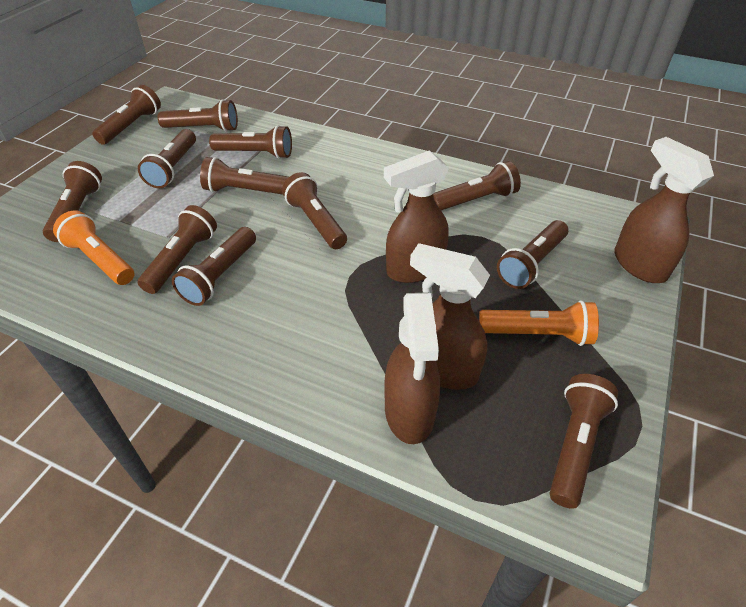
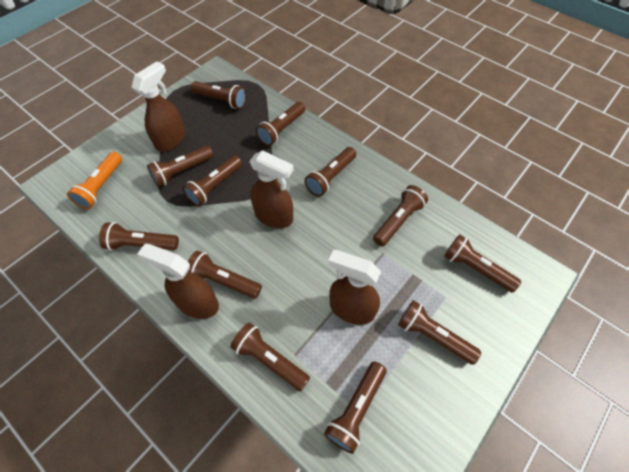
orange flashlight: [53,210,134,285] [479,300,599,346] = 2 -> [67,152,122,209] = 1

